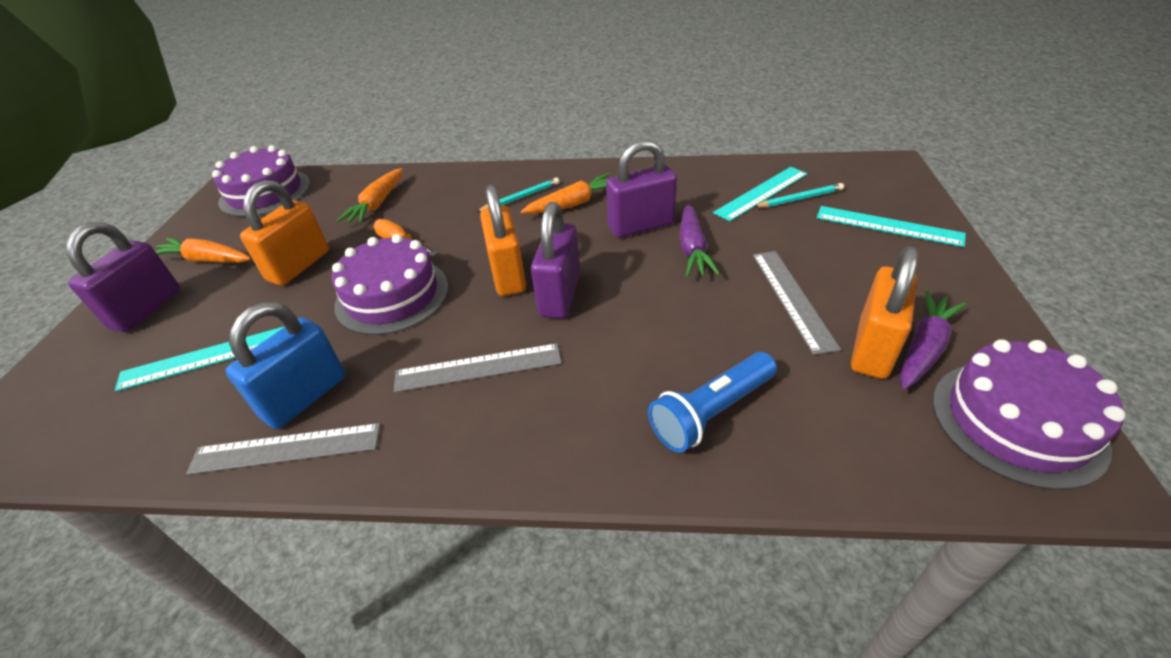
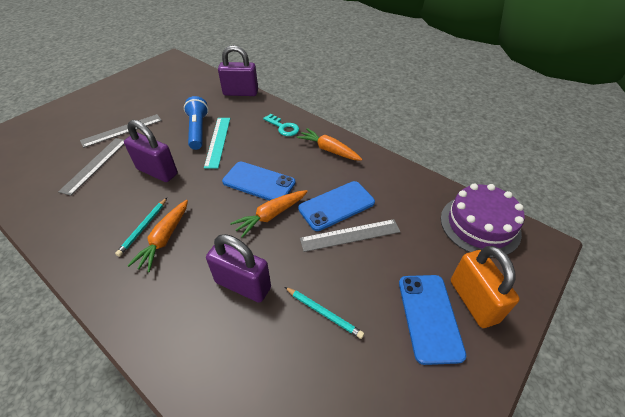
blue padlock: [225,302,345,429] = 1 -> none = 0
blue phone: none = 0 -> [222,162,295,201] [298,181,375,231] [399,275,466,365] = 3
orange padlock: [240,180,329,285] [480,184,526,296] [851,246,918,379] = 3 -> [451,246,520,328] = 1
orange screwdriver: [374,219,437,256] = 1 -> none = 0
purple cake: [212,145,310,217] [332,234,448,335] [933,339,1125,490] = 3 -> [441,184,525,258] = 1
purple carrot: [679,204,720,277] [900,291,966,390] = 2 -> none = 0
turquoise key: none = 0 -> [263,114,299,136] = 1
turquoise ruler: [115,326,285,391] [713,167,808,221] [817,206,966,247] = 3 -> [204,118,230,168] = 1

